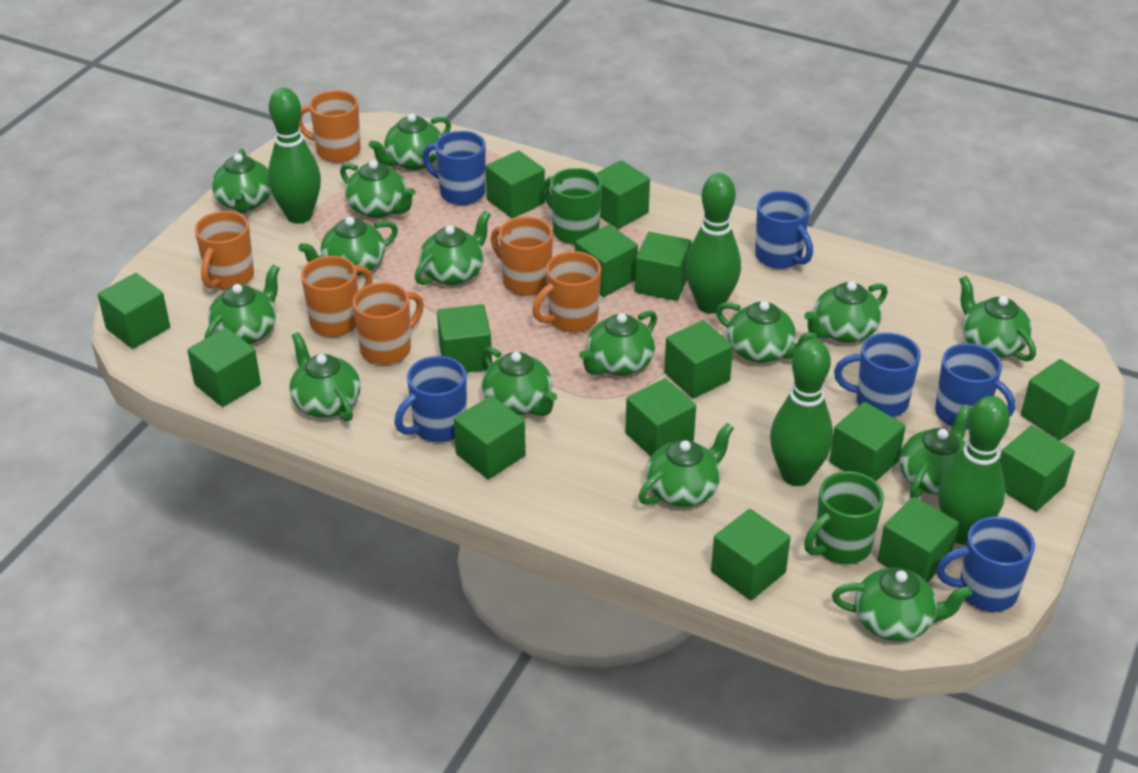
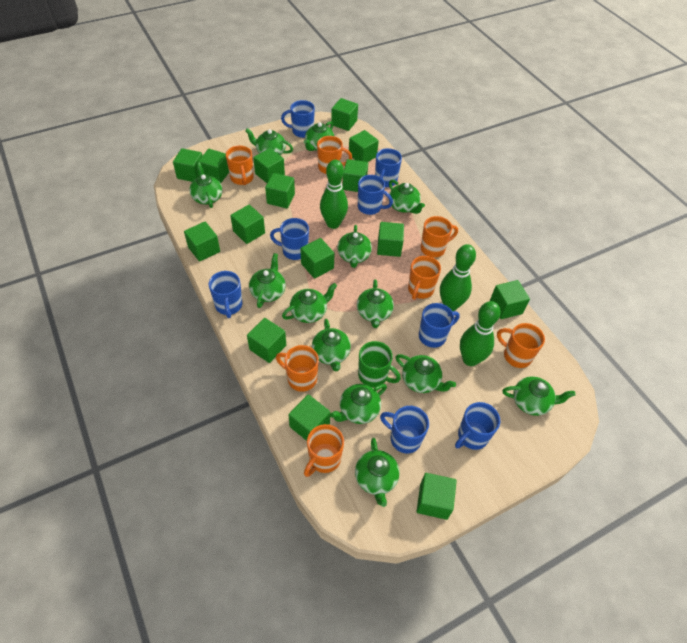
blue mug: [395,356,467,442] [422,131,486,205] [755,191,813,269] [834,333,921,417] [935,343,1015,429] [936,516,1035,612] = 6 -> [209,271,242,318] [270,218,309,260] [281,100,315,138] [358,175,393,215] [375,148,402,187] [380,406,429,453] [419,303,460,348] [455,402,500,450] = 8
green bowling pin: [268,88,321,224] [685,173,741,314] [770,339,833,486] [938,396,1010,545] = 4 -> [320,160,348,229] [440,244,476,311] [460,301,501,366] = 3
green mug: [543,168,602,244] [804,471,884,564] = 2 -> [358,341,401,387] = 1
green teapot: [205,265,280,345] [211,149,272,214] [289,332,361,422] [298,217,398,276] [340,160,416,218] [369,114,451,170] [415,210,491,285] [482,347,557,416] [579,310,657,376] [638,423,734,507] [716,301,817,363] [804,281,888,343] [832,568,972,641] [899,404,971,498] [959,276,1036,361] = 15 -> [189,162,223,208] [245,128,293,155] [249,253,286,308] [282,283,337,323] [304,121,334,151] [312,319,351,371] [330,384,387,424] [337,225,372,268] [355,438,400,507] [357,279,394,328] [389,180,425,214] [396,354,456,393] [503,376,576,416] = 13
orange mug: [195,211,254,290] [299,90,361,162] [301,256,373,337] [353,282,424,365] [491,217,553,296] [532,251,601,332] = 6 -> [226,145,254,185] [276,345,319,392] [304,424,344,477] [317,136,352,174] [408,256,441,300] [421,216,458,258] [497,323,545,368] = 7

